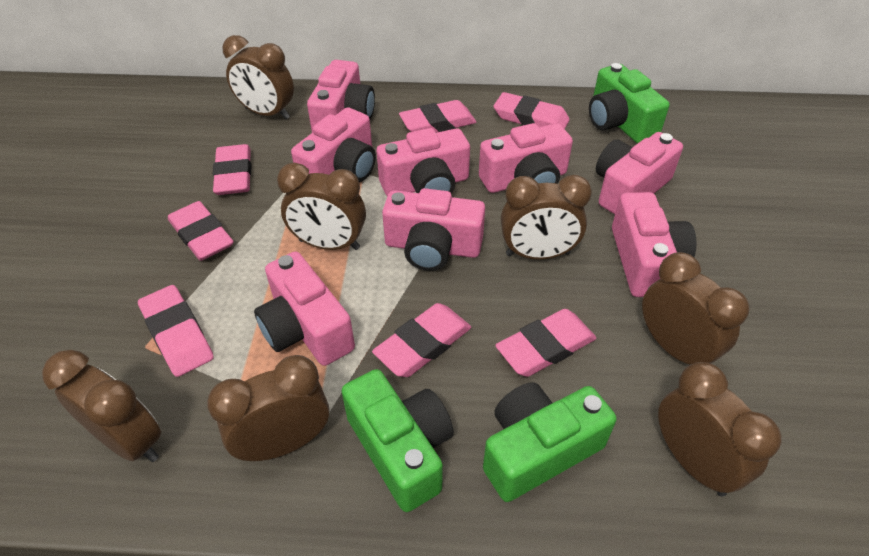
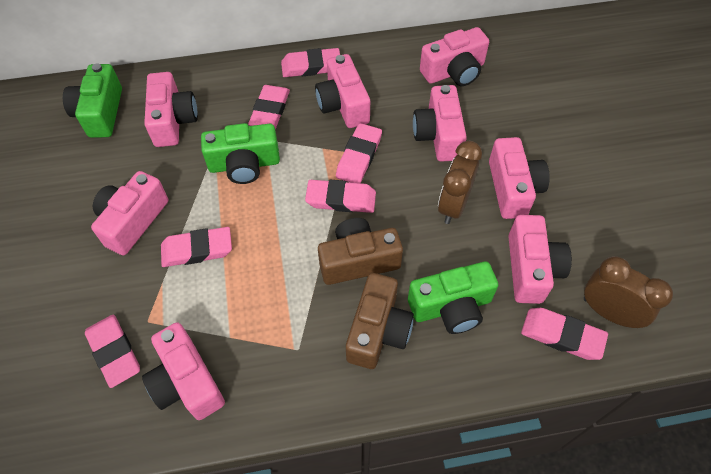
brown camera: none = 0 -> [318,218,403,285] [346,273,414,369] = 2
brown clock: [42,350,161,462] [207,355,329,461] [222,35,294,119] [277,163,366,250] [501,175,592,260] [642,252,750,365] [658,362,782,496] = 7 -> [438,141,482,224] [584,256,673,328] = 2

